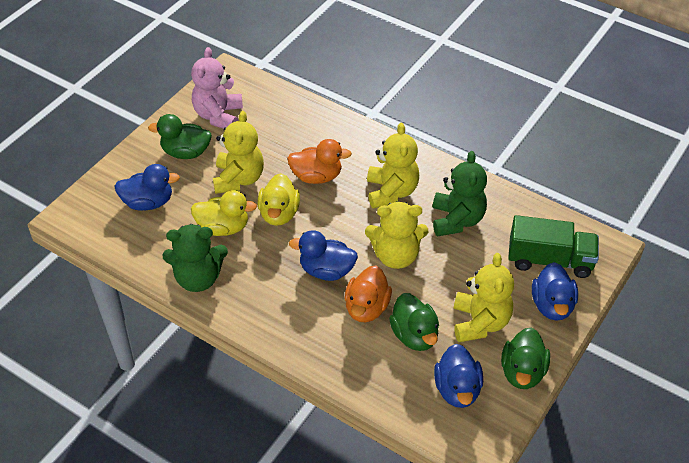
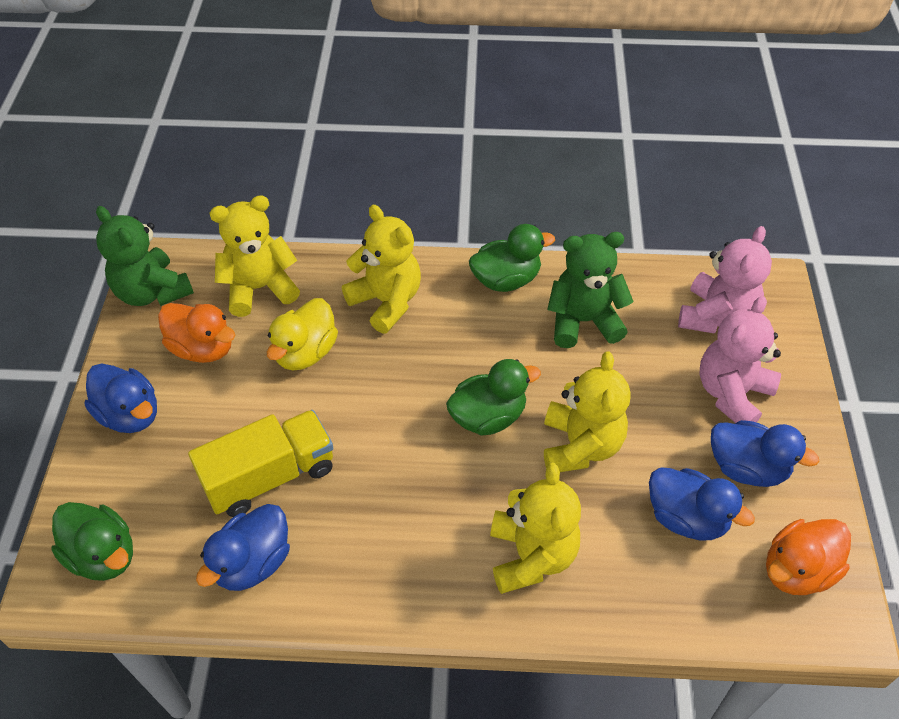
green truck: [508,215,599,278] = 1 -> none = 0
pink teddy bear: [191,47,243,129] = 1 -> [678,226,772,334] [699,296,781,423] = 2
yellow duck: [191,190,257,236] [257,173,300,226] = 2 -> [267,298,338,370] = 1
yellow truck: none = 0 -> [188,410,334,517] = 1

